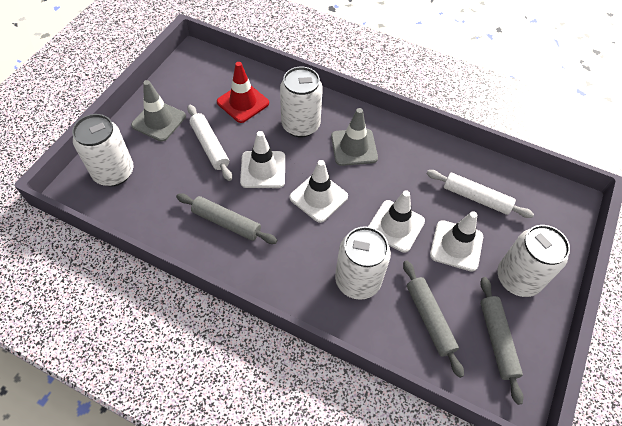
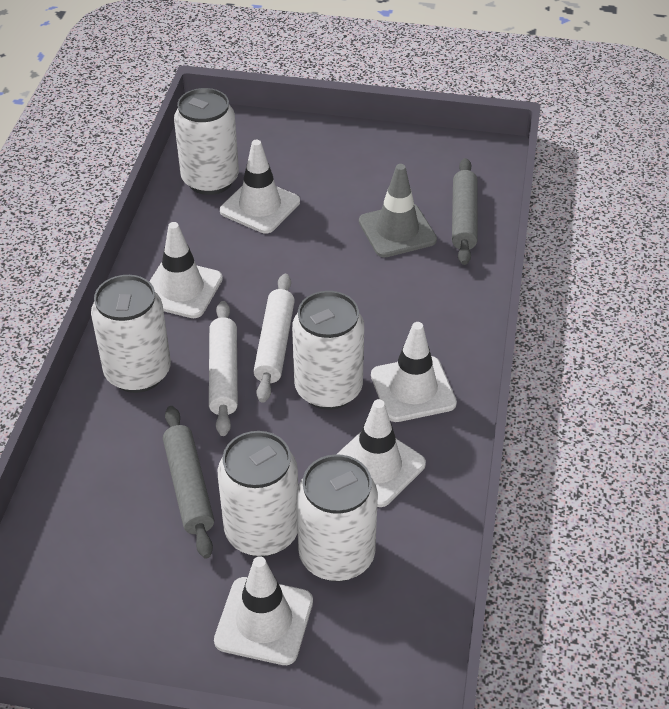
grey rolling pin: [176,193,278,244] [403,261,464,378] [480,277,524,405] = 3 -> [163,406,214,559] [452,158,477,265] = 2
grey traffic cone: [131,80,186,142] [331,108,378,166] = 2 -> [359,164,437,257] = 1
red traffic cone: [217,62,269,123] = 1 -> none = 0
white can: [72,114,134,186] [280,67,323,137] [335,226,391,300] [497,225,570,297] = 4 -> [91,275,171,393] [174,88,239,195] [218,431,298,557] [292,291,364,410] [296,454,378,582] = 5
white traffic cone: [240,131,285,188] [290,160,348,223] [368,190,425,253] [430,211,483,272] = 4 -> [149,222,223,318] [214,556,313,665] [220,140,300,233] [336,399,426,507] [371,322,457,422] = 5

